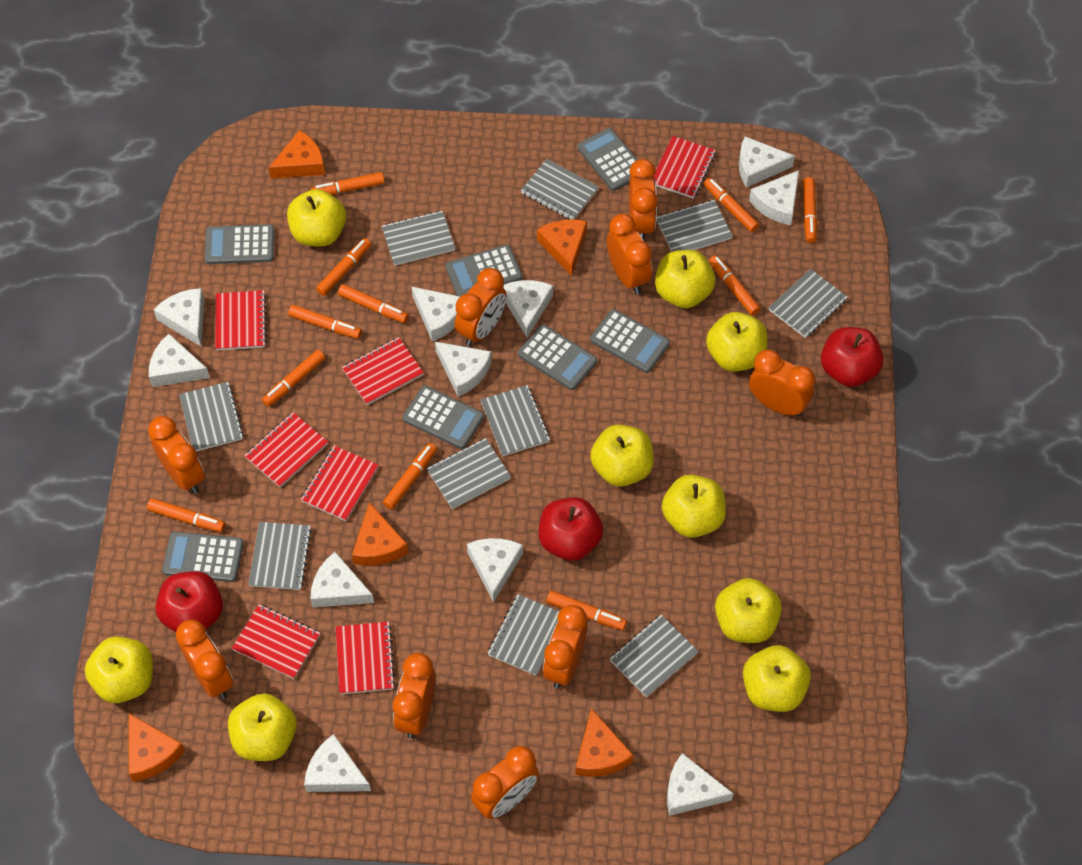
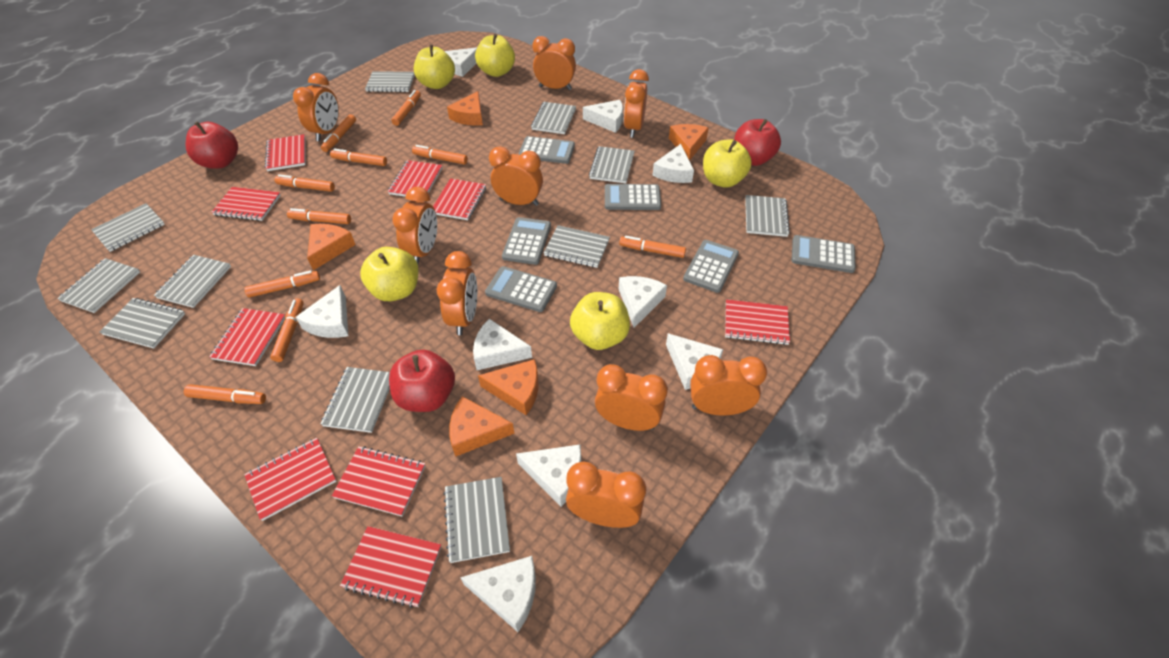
grey calculator: [162,531,244,582] [205,224,274,264] [403,385,484,449] [446,245,522,297] [518,324,597,390] [577,128,638,191] [590,309,670,373] = 7 -> [485,266,557,312] [502,217,551,265] [518,136,575,164] [605,184,661,210] [683,240,739,293] [792,235,856,273] = 6
grey notebook: [179,382,244,451] [248,522,312,590] [382,211,455,266] [427,438,511,509] [480,385,550,456] [487,594,559,676] [521,159,599,220] [610,615,699,697] [656,200,733,252] [769,269,848,338] = 10 -> [57,258,140,313] [91,203,165,252] [100,298,185,349] [154,255,231,308] [320,367,390,433] [365,71,415,92] [443,477,510,563] [531,102,576,134] [544,225,610,268] [589,146,635,183] [745,195,790,237] = 11
orange marker: [147,498,225,532] [262,350,325,407] [288,305,362,339] [311,172,385,195] [316,238,371,296] [338,284,409,323] [383,443,437,509] [546,591,627,630] [704,178,759,232] [709,255,760,316] [803,177,817,243] = 11 -> [184,384,266,404] [244,270,320,298] [270,298,304,362] [275,174,335,192] [287,208,351,224] [321,114,356,152] [330,149,387,166] [391,90,421,126] [412,145,468,164] [619,236,686,258] = 10
red notebook: [215,290,267,351] [232,604,320,679] [244,412,328,487] [301,445,379,521] [336,622,396,694] [342,337,424,405] [653,136,716,199] = 7 -> [209,308,285,366] [212,187,281,221] [244,438,336,521] [265,134,305,171] [332,446,425,516] [340,526,441,608] [388,160,442,197] [433,178,486,220] [725,299,790,345] = 9
white cheese: [149,334,210,387] [153,288,204,346] [304,734,371,792] [310,552,374,608] [412,287,460,341] [435,342,492,397] [467,538,523,602] [503,280,553,338] [667,753,734,816] [739,136,795,188] [749,170,799,225] = 11 -> [296,285,348,338] [445,47,477,77] [460,556,536,632] [473,319,532,370] [516,444,581,507] [583,100,623,133] [619,276,667,328] [652,144,694,183] [666,333,723,390] = 9
yellow apple: [85,636,153,703] [228,693,297,761] [287,189,346,247] [590,425,654,487] [655,250,715,308] [662,475,726,538] [706,312,767,372] [715,578,782,643] [743,645,811,712] = 9 -> [360,247,419,301] [414,45,455,89] [475,34,515,77] [570,292,630,350] [703,139,752,188] = 5

